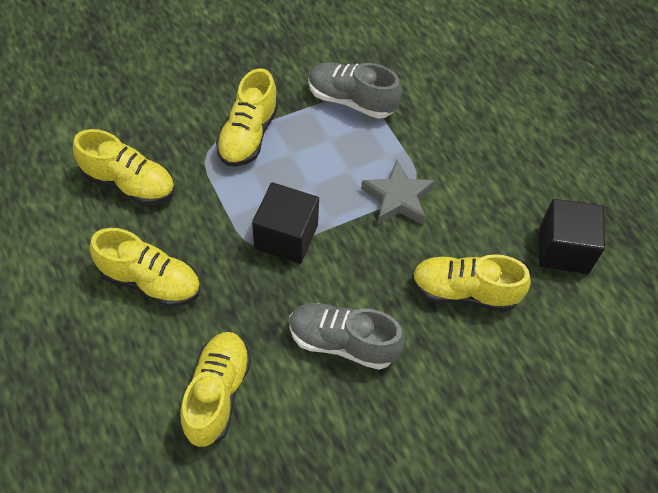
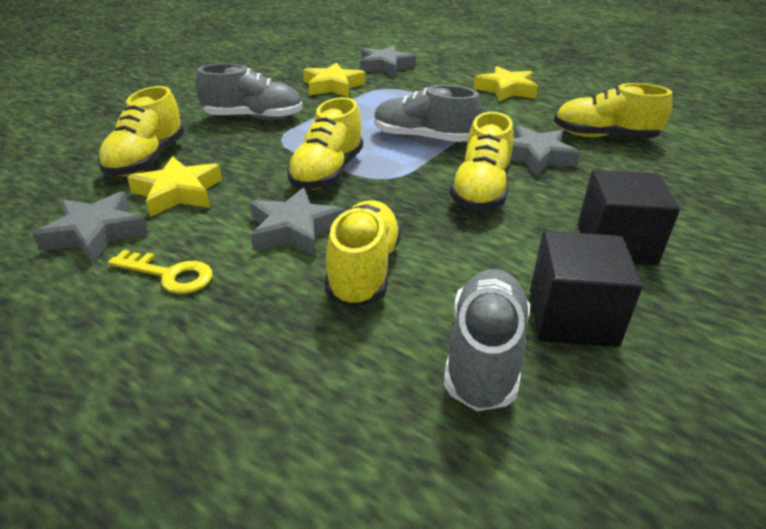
grey shoe: [289,303,405,370] [308,62,402,119] = 2 -> [196,63,303,120] [374,85,482,142] [444,269,530,411] = 3
grey star: [361,160,435,225] = 1 -> [32,191,148,263] [250,188,345,256] [360,46,416,77] [511,125,581,176] = 4
yellow key: none = 0 -> [108,250,212,294] = 1
yellow star: none = 0 -> [127,156,222,217] [303,62,365,97] [473,66,538,101] = 3

